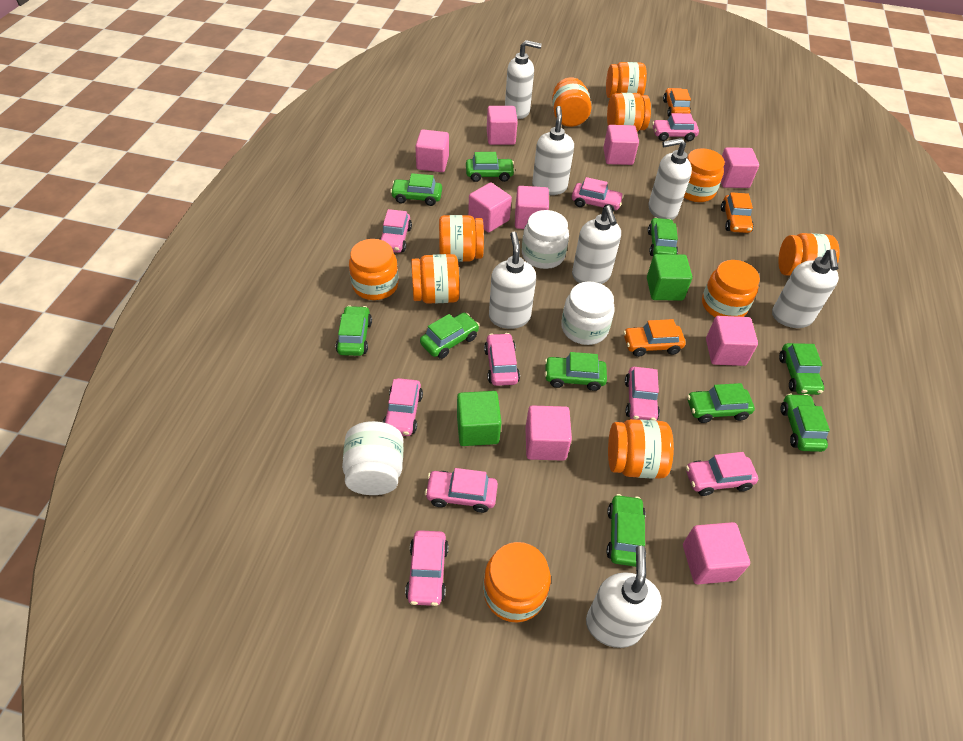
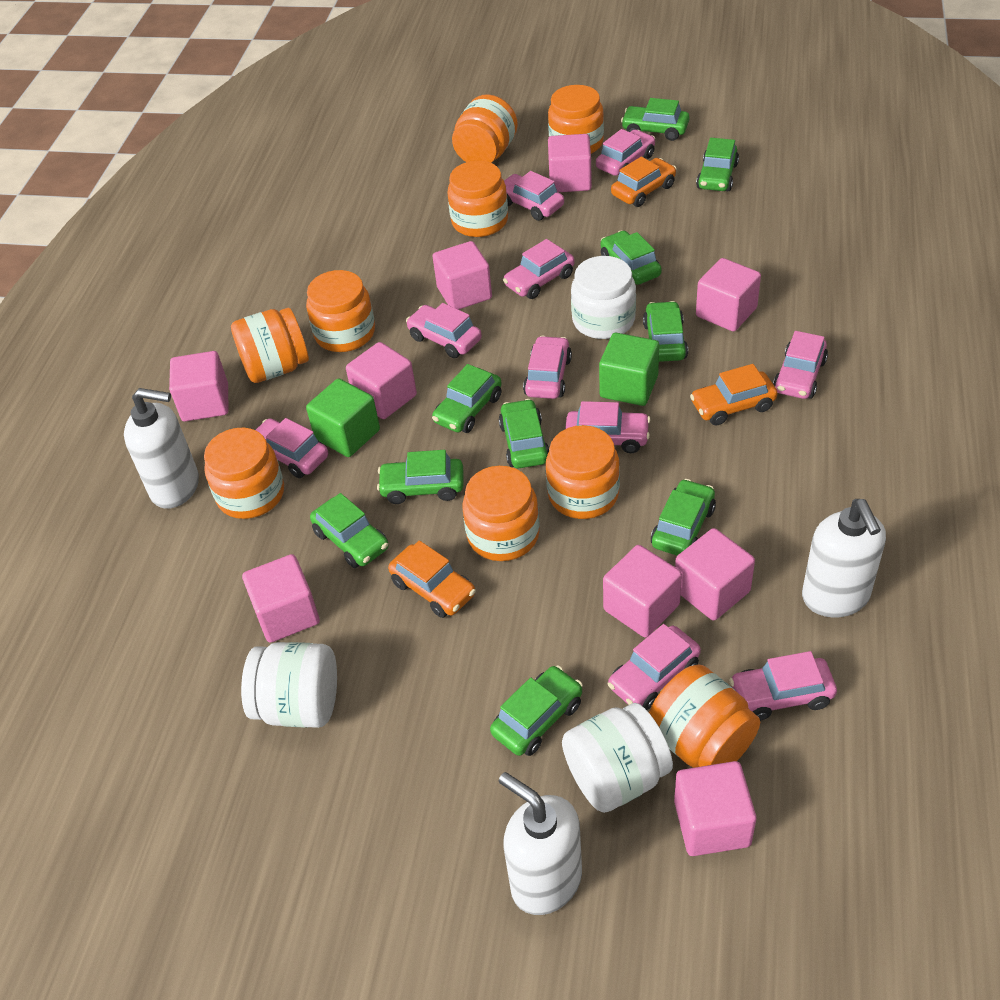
orange jar: [349,239,399,300] [411,254,460,304] [439,215,484,262] [483,542,551,622] [552,77,592,127] [606,62,647,98] [607,93,651,132] [608,419,674,479] [684,148,725,202] [702,260,760,317] [778,233,840,276] = 11 -> [204,428,284,519] [231,308,309,383] [306,270,375,352] [447,161,508,237] [452,94,518,163] [462,466,540,561] [546,425,620,519] [548,85,604,154] [649,664,760,768] = 9
pink car: [380,209,412,253] [383,378,423,436] [405,530,449,606] [425,468,498,513] [484,333,520,386] [572,177,624,212] [625,367,660,421] [652,113,699,141] [686,452,758,496] = 9 -> [256,418,328,478] [406,303,482,358] [503,239,575,299] [504,171,564,221] [523,336,572,399] [565,401,651,453] [596,129,655,176] [608,624,701,710] [729,651,837,721] [773,331,828,399] = 10
white soap dispenser: [489,232,536,329] [505,40,542,119] [532,106,574,195] [572,205,621,284] [586,546,662,648] [648,138,692,220] [772,249,839,328] = 7 -> [124,388,199,509] [499,772,582,915] [802,499,886,618] = 3

